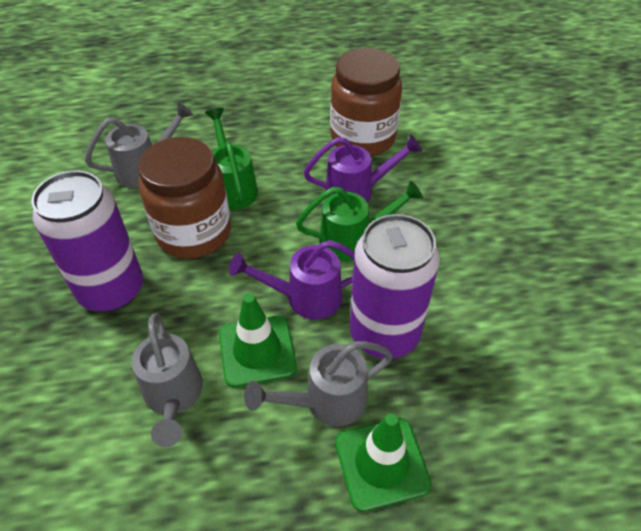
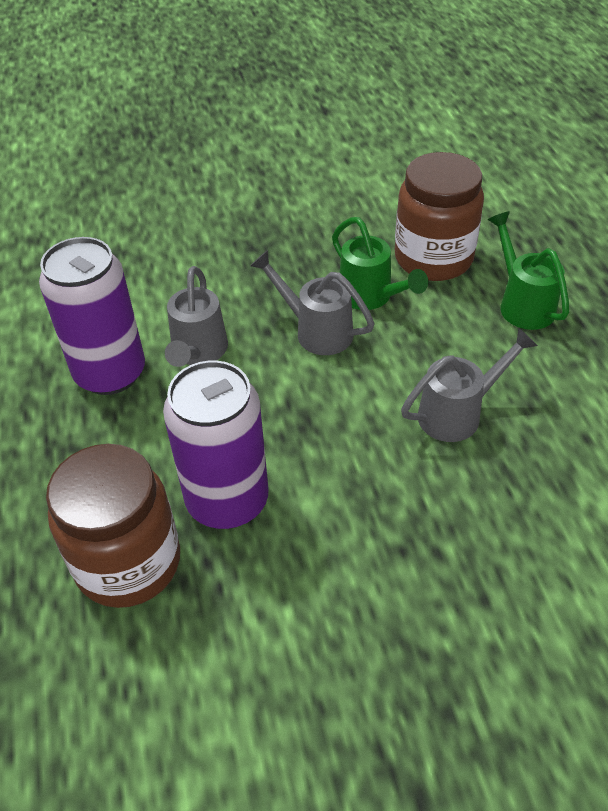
green traffic cone: [219,293,297,387] [335,413,431,512] = 2 -> none = 0
purple watering can: [229,240,355,319] [304,135,422,203] = 2 -> none = 0

